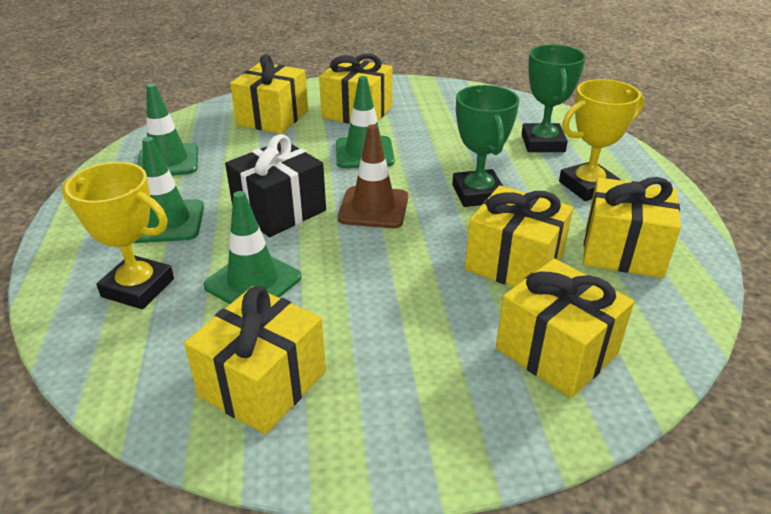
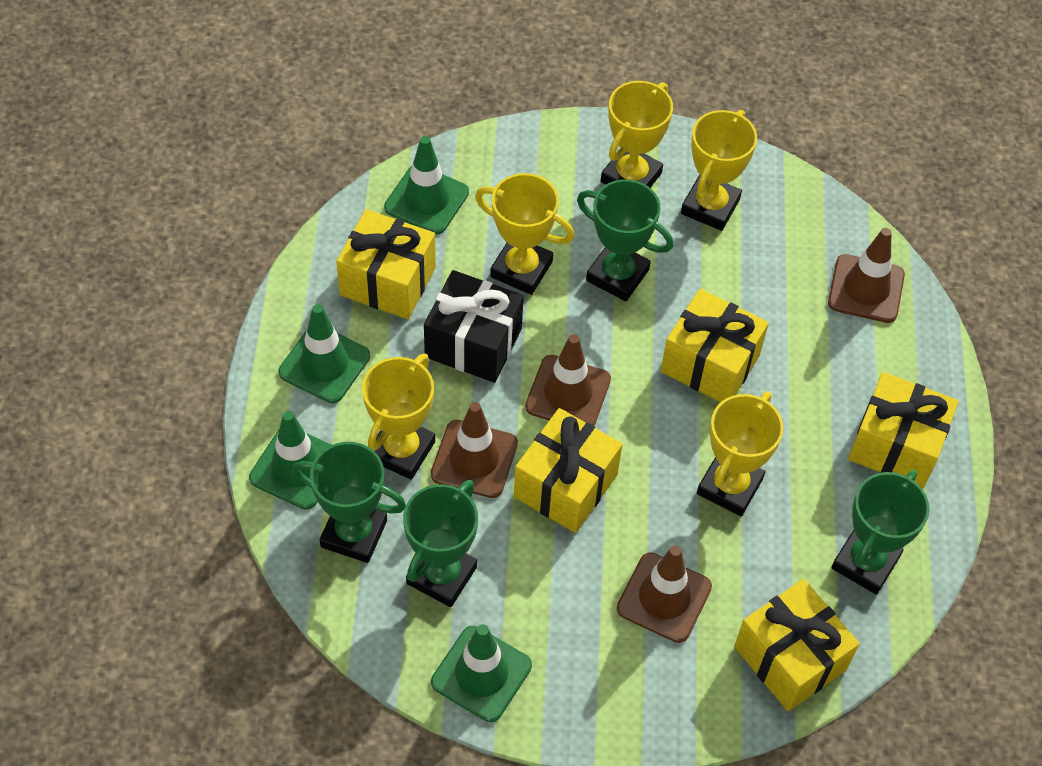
brown traffic cone: [338,124,408,228] = 1 -> [431,402,518,498] [525,334,611,426] [617,546,712,643] [828,228,905,323] = 4
green trophy: [452,85,519,207] [521,45,586,152] = 2 -> [292,442,406,563] [403,480,478,607] [577,179,673,301] [831,470,930,594] = 4
yellow gift: [184,286,326,435] [230,54,308,134] [319,54,392,124] [465,185,573,287] [496,258,634,398] [583,177,681,278] = 6 -> [336,209,436,319] [514,408,622,533] [661,289,769,402] [734,579,860,711] [848,372,959,489] = 5
yellow trophy: [62,162,174,309] [559,79,644,201] = 2 -> [362,354,435,480] [475,173,574,295] [601,81,673,188] [681,110,757,231] [697,391,783,516] = 5

